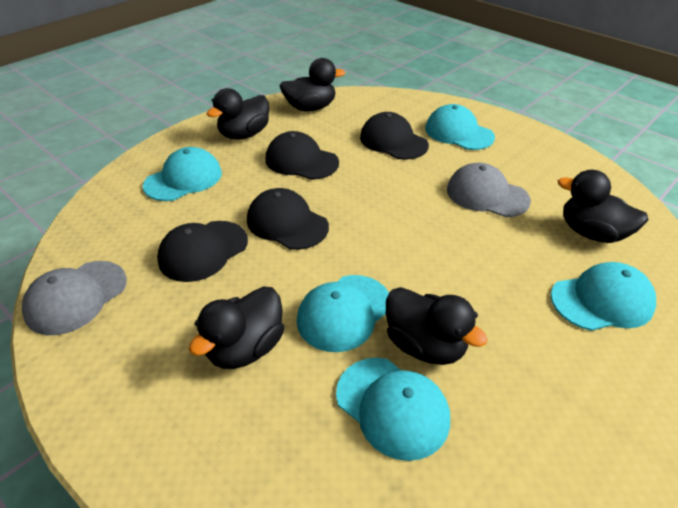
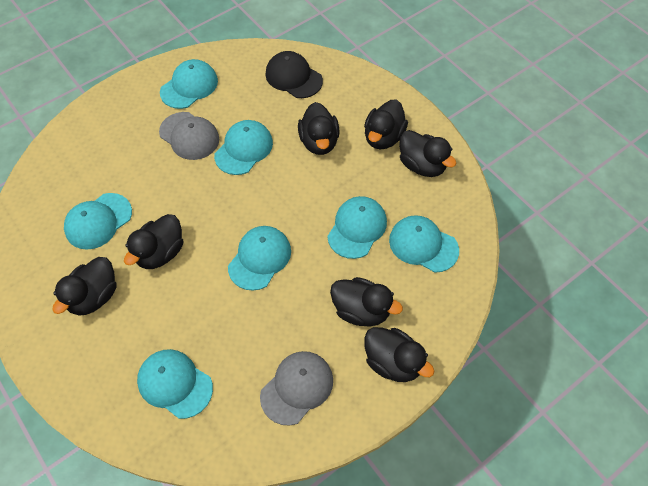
black cap: [157,221,248,282] [247,188,329,250] [266,131,339,180] [360,112,429,160] = 4 -> [265,51,323,98] = 1
black duck: [189,286,284,369] [206,88,269,139] [280,58,346,111] [386,287,488,365] [558,170,648,243] = 5 -> [52,257,117,316] [124,214,183,269] [298,102,340,155] [330,277,403,327] [364,100,408,149] [364,327,434,382] [399,130,457,177] = 7
turquoise cap: [143,147,222,201] [297,275,389,352] [336,358,450,461] [425,104,495,150] [551,262,656,331] = 5 -> [64,193,132,250] [137,349,213,419] [160,59,218,109] [214,120,273,175] [228,226,291,291] [327,196,387,259] [389,215,459,272] = 7

